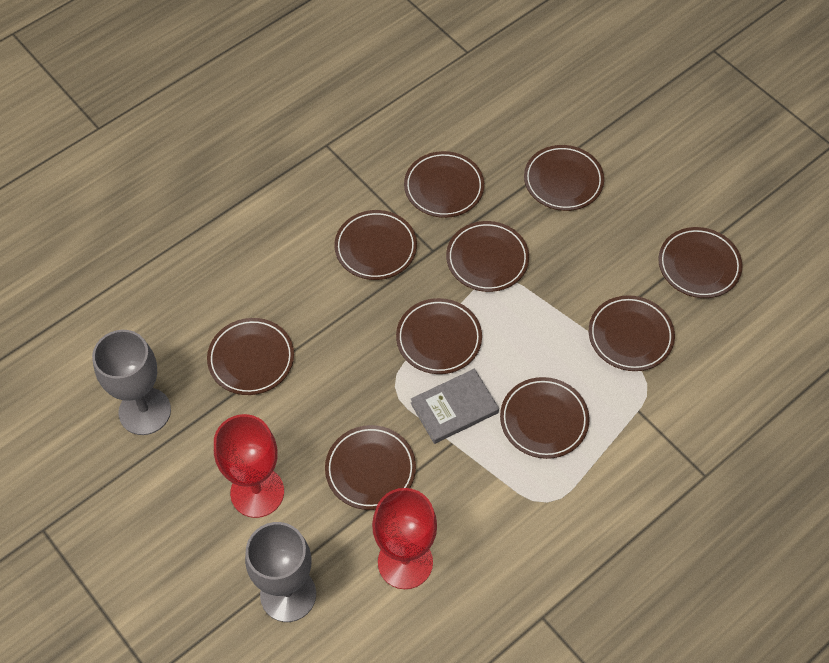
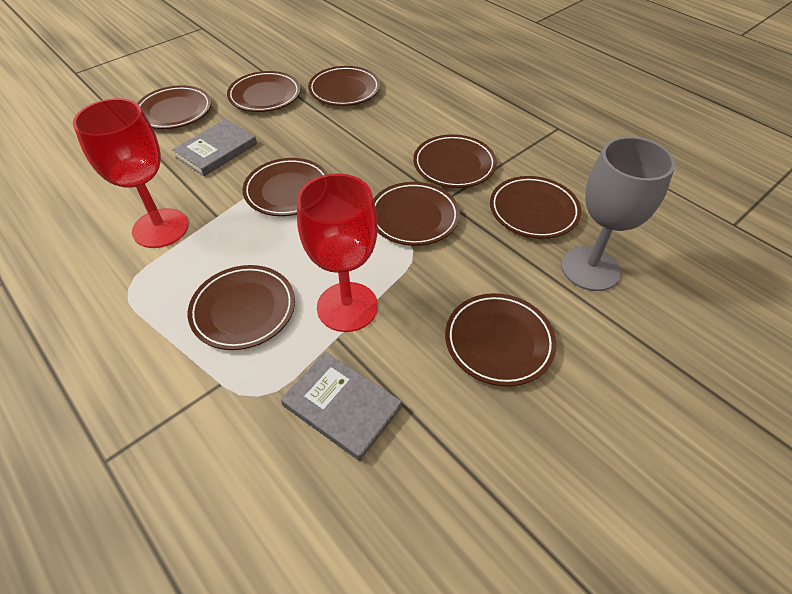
brown plate: [207,318,294,395] [325,425,416,510] [334,210,417,280] [396,298,482,374] [404,151,484,218] [446,221,529,292] [500,377,589,459] [524,145,604,211] [589,295,675,371] [658,227,743,298] = 10 -> [137,85,211,129] [188,265,295,350] [227,71,301,112] [242,158,328,216] [308,66,380,106] [374,182,460,246] [413,134,497,188] [445,293,557,386] [490,176,581,239] = 9
grey book: [411,369,499,444] = 1 -> [172,119,257,176] [281,352,402,461] = 2
grey goblet: [92,330,171,435] [245,522,316,622] = 2 -> [561,137,675,291] = 1

